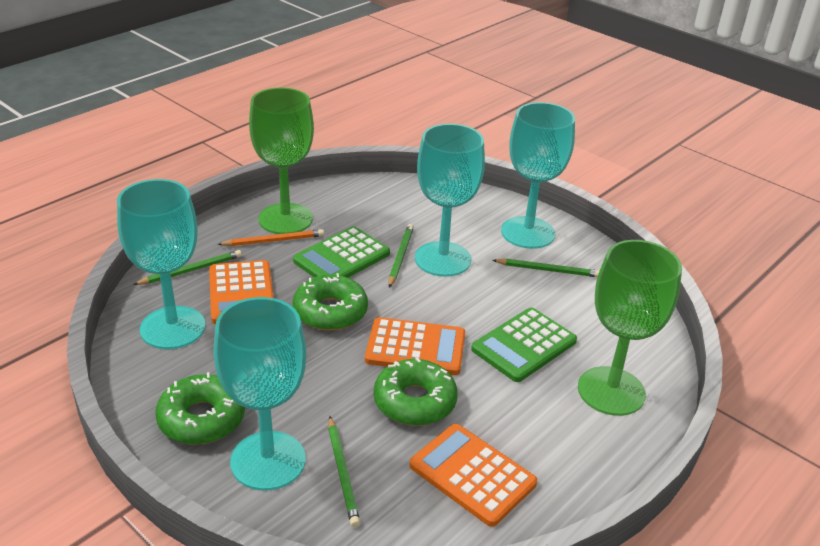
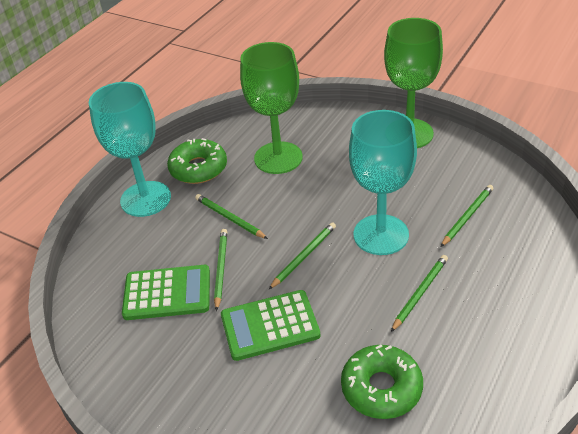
green donut: [156,372,245,445] [293,273,368,331] [374,357,458,426] = 3 -> [167,138,227,184] [341,345,423,419] = 2
green pencil: [133,250,242,285] [328,416,360,527] [389,224,414,288] [492,258,600,277] = 4 -> [195,194,268,239] [214,229,227,311] [268,222,336,290] [391,255,448,332] [441,185,493,247] = 5
orange calculator: [209,260,274,324] [365,317,466,375] [409,424,537,527] = 3 -> none = 0
orange pencil: [217,229,324,246] = 1 -> none = 0
turquoise goblet: [117,179,205,349] [213,297,306,490] [415,124,485,277] [501,102,575,249] = 4 -> [89,82,171,217] [349,110,417,255] = 2

